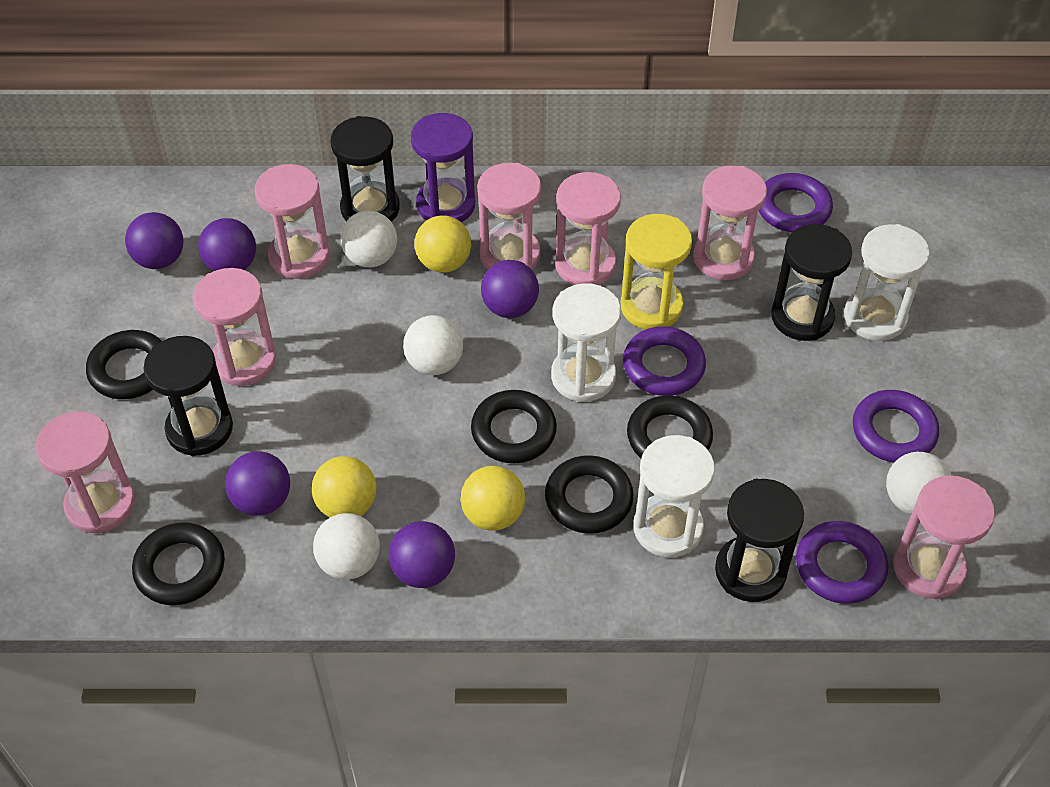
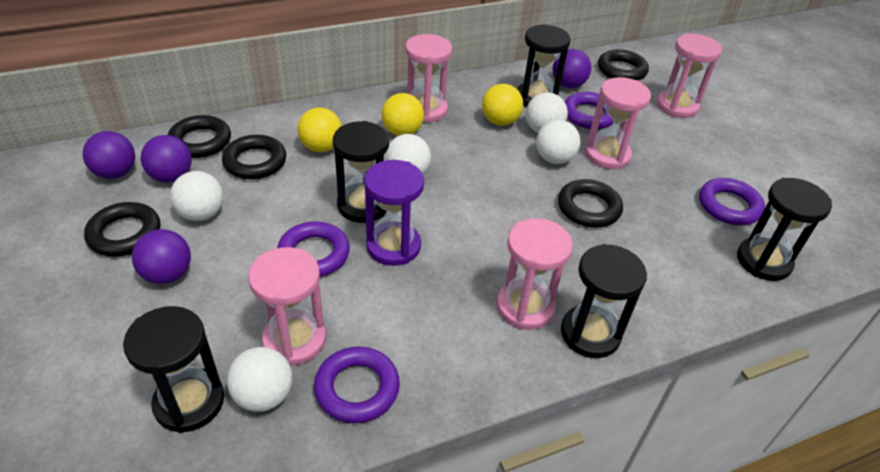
black hourglass: [143,336,233,456] [331,116,400,222] [715,479,804,602] [771,224,852,341] = 4 -> [123,306,224,433] [333,121,389,223] [517,24,571,107] [561,244,647,358] [737,178,832,281] = 5
pink hourglass: [35,411,135,534] [193,268,276,386] [254,164,330,279] [477,163,541,270] [555,172,621,285] [693,165,767,280] [893,475,995,599] = 7 -> [248,247,326,366] [405,34,452,123] [496,218,573,330] [585,77,651,169] [657,33,722,118] = 5
purple ball: [125,212,183,269] [198,218,256,272] [225,451,290,516] [389,521,455,588] [481,260,539,318] = 5 -> [83,131,135,179] [132,229,191,284] [141,135,192,183] [553,49,591,88] = 4
white ball: [313,513,380,580] [341,211,397,267] [403,315,463,375] [886,452,951,514] = 4 -> [170,171,223,221] [227,347,292,412] [385,134,431,174] [526,92,568,133] [536,120,580,164] = 5
white hourglass: [551,283,621,402] [633,435,715,558] [844,224,930,341] = 3 -> none = 0
yellow hourglass: [621,214,692,329] = 1 -> none = 0

